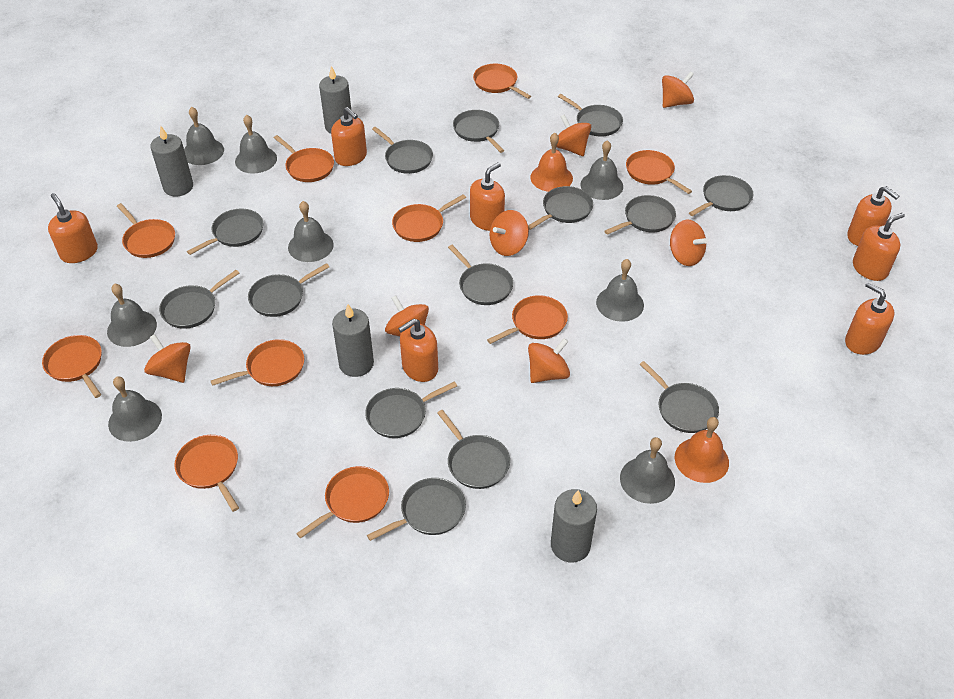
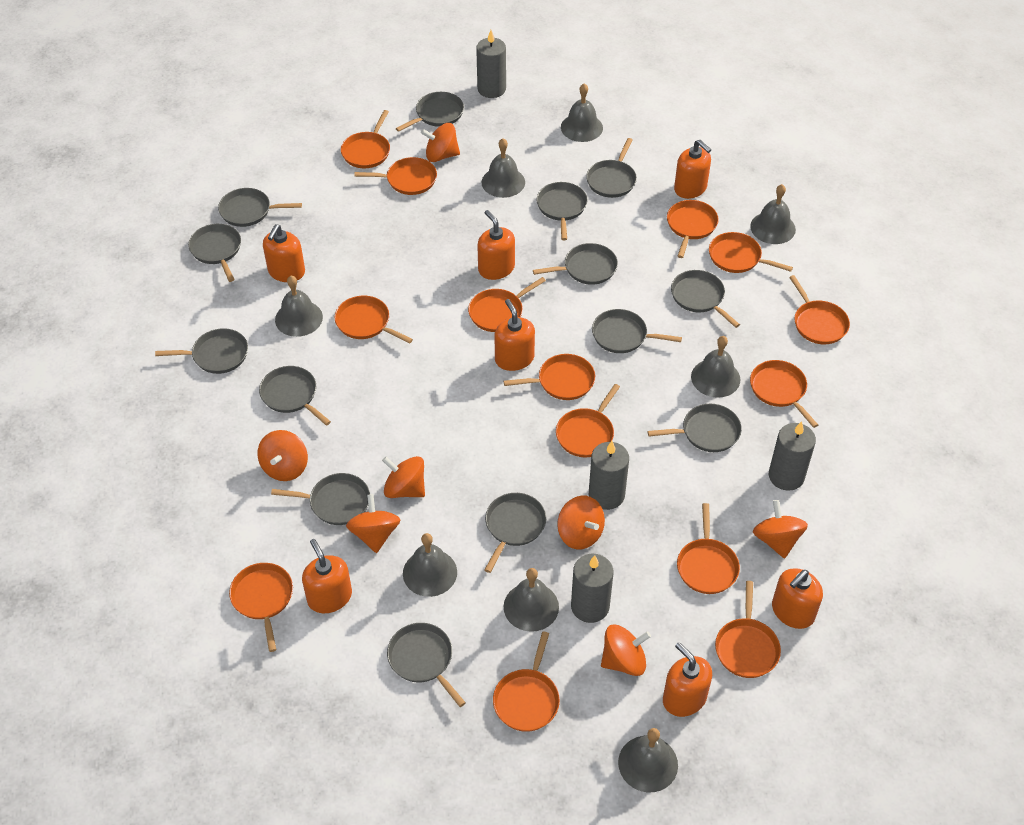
orange bell: [530,133,573,192] [675,417,729,483] = 2 -> none = 0
orange pan: [42,335,102,398] [117,203,175,258] [174,435,239,512] [211,339,304,386] [274,135,334,182] [296,466,389,538] [392,194,466,242] [473,64,531,99] [487,295,568,344] [626,150,692,194] = 10 -> [229,563,293,652] [335,296,413,344] [341,110,390,168] [355,157,437,195] [468,277,546,332] [493,631,560,732] [503,354,595,400] [556,384,620,457] [667,200,719,258] [677,503,740,594] [709,232,793,273] [715,581,781,678] [750,360,818,428] [789,275,850,345] = 14

